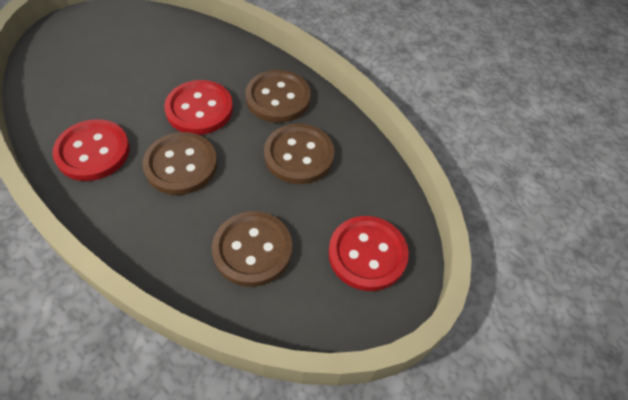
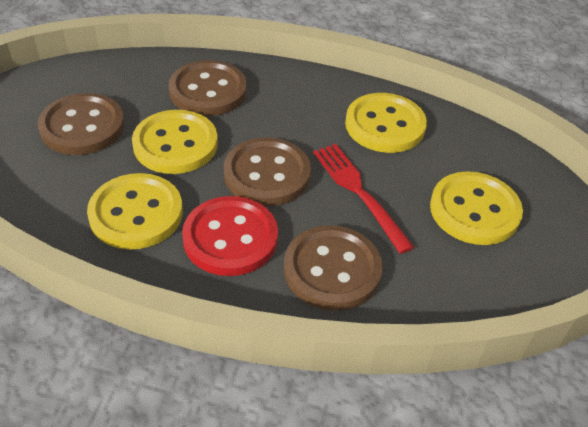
red button: [52,119,130,181] [164,80,233,135] [328,216,409,291] = 3 -> [182,196,278,276] = 1
red fork: none = 0 -> [313,144,414,254] = 1
yellow button: none = 0 -> [87,173,183,250] [132,110,218,174] [345,93,427,153] [430,171,523,245] = 4

